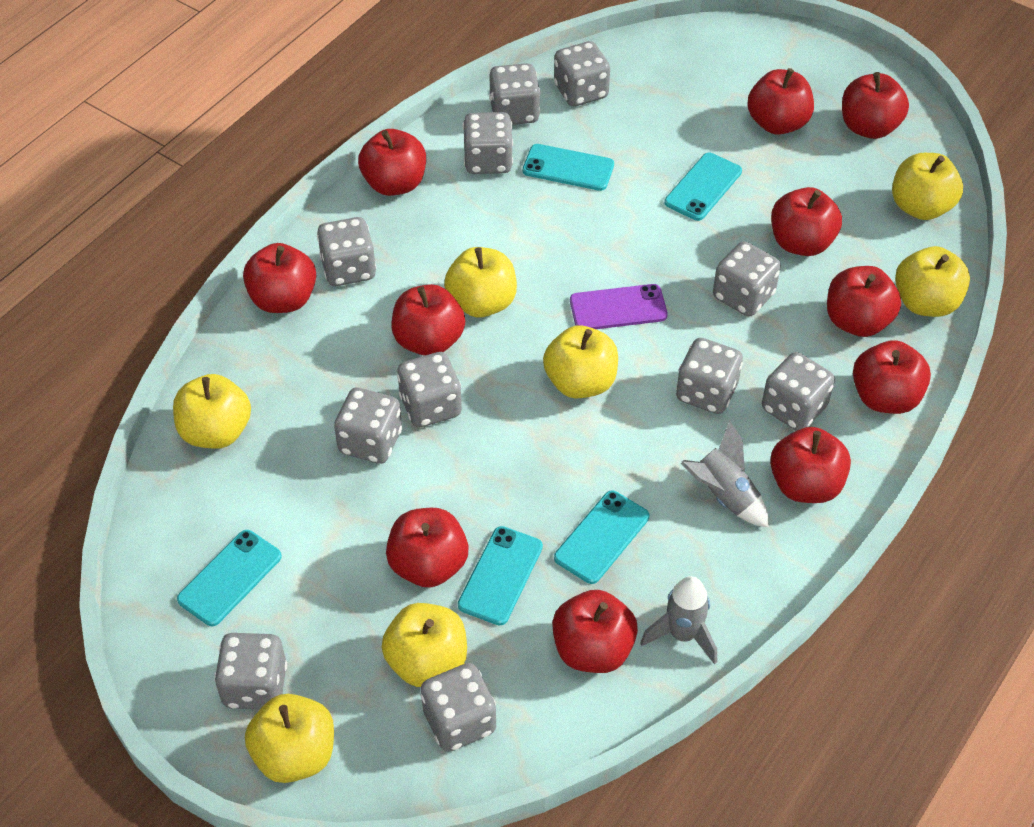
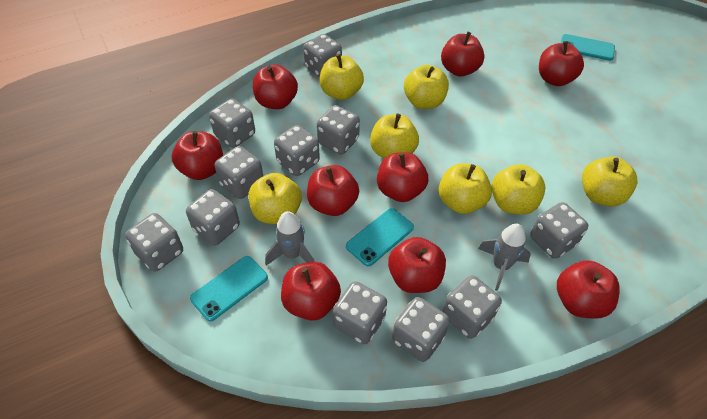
purple phone: [570,284,668,329] = 1 -> none = 0
red apple: [243,243,316,313] [358,129,426,196] [386,508,469,588] [391,284,465,356] [552,590,638,673] [747,68,814,135] [770,427,851,503] [771,187,842,256] [827,266,901,337] [842,72,909,139] [853,340,931,414] = 11 -> [172,131,223,180] [253,65,298,109] [281,262,341,321] [307,165,359,216] [377,152,428,202] [388,237,446,293] [441,32,484,77] [539,41,584,86] [557,261,620,319] = 9
turquoise phone: [177,530,282,626] [458,526,543,626] [522,144,614,191] [554,491,649,584] [665,153,742,221] = 5 -> [190,256,268,321] [346,208,414,266] [561,34,615,61] = 3

